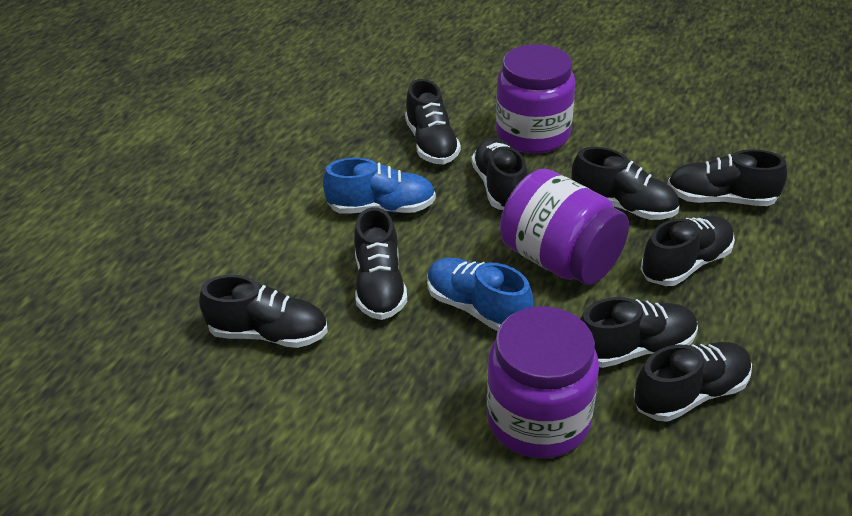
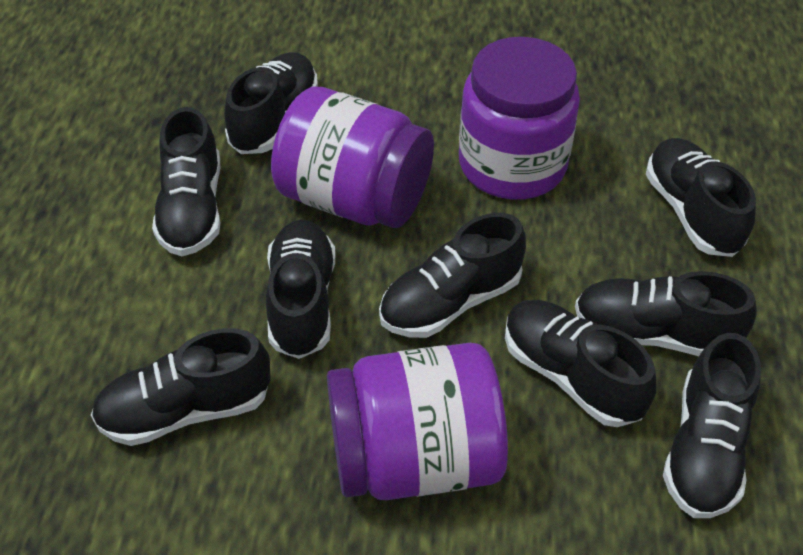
blue shoe: [323,158,436,214] [427,257,533,331] = 2 -> none = 0

